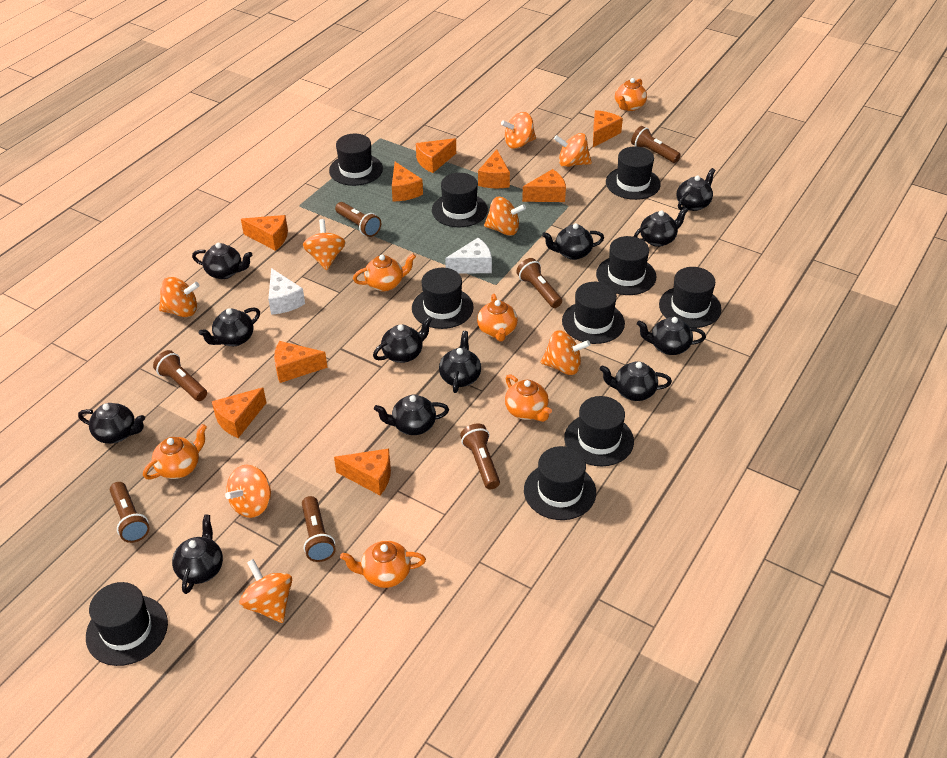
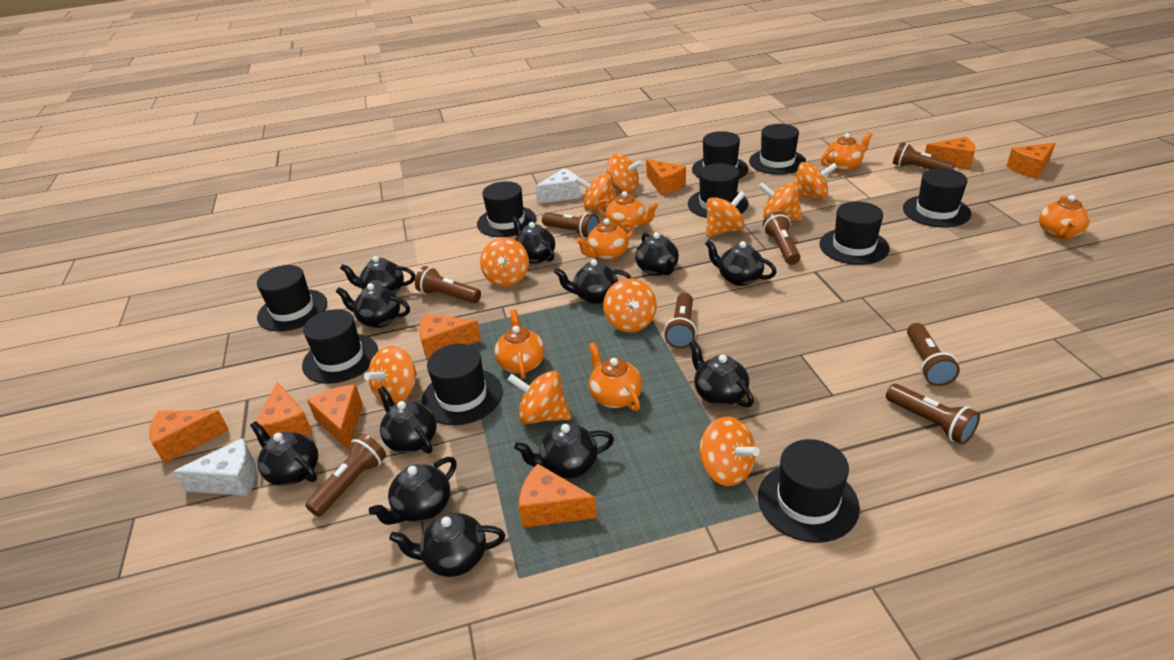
brown flashlight: [110,482,150,543] [153,350,207,401] [302,496,336,562] [335,202,381,237] [460,424,500,489] [516,258,562,308] [631,126,681,163] = 7 -> [305,434,386,517] [415,266,481,303] [542,212,599,239] [664,293,697,349] [763,211,801,265] [886,384,980,445] [893,142,955,170] [907,323,960,386] = 8
orange cheese: [212,387,266,438] [241,215,288,251] [274,341,327,383] [334,449,391,495] [392,162,423,201] [416,138,456,173] [478,149,510,188] [522,169,566,202] [593,110,623,147] = 9 -> [149,410,229,464] [256,382,313,438] [307,384,363,450] [419,314,481,360] [519,464,597,528] [646,159,686,195] [925,137,975,170] [1007,143,1055,179] = 8
orange spinning top: [159,277,200,317] [225,465,271,518] [239,559,292,623] [303,219,346,270] [484,197,526,236] [501,112,536,149] [541,330,590,375] [554,133,592,167] = 8 -> [364,346,417,404] [480,238,529,287] [508,371,571,424] [575,173,617,211] [603,278,657,332] [607,154,643,192] [700,417,760,486] [706,191,745,237] [758,182,803,221] [794,162,837,199] = 10

